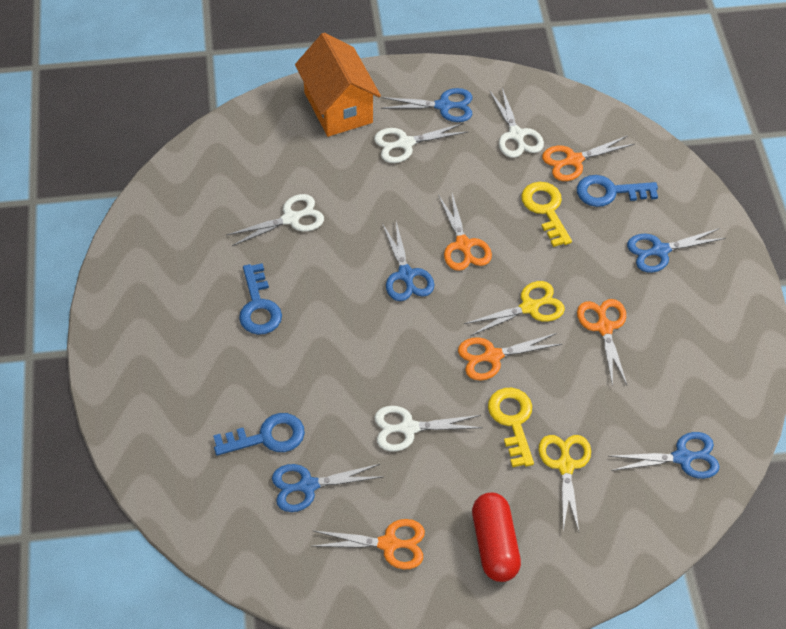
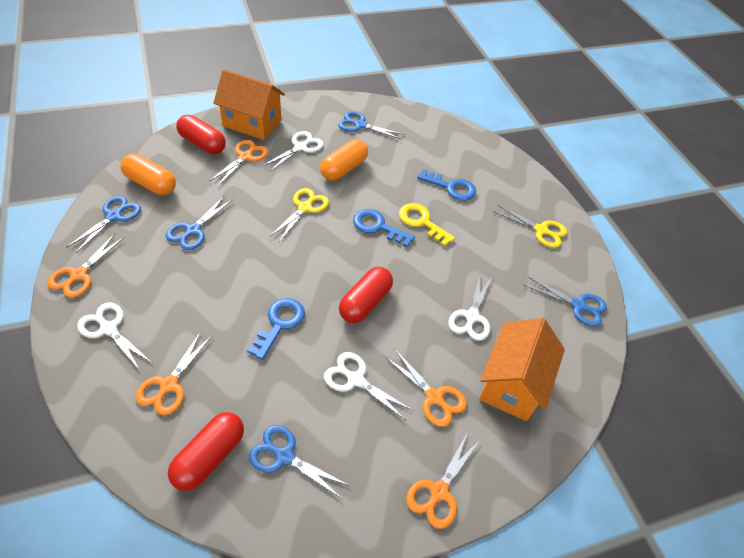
orange capsule: none = 0 -> [120,154,176,195] [320,139,368,181] = 2
orange house: [295,33,381,137] = 1 -> [213,69,285,140] [479,318,565,421] = 2
red capsule: [472,492,521,582] = 1 -> [168,412,244,491] [176,115,226,154] [339,267,393,323] = 3
yellow key: [488,388,534,467] [521,182,572,247] = 2 -> [399,203,455,247] = 1

